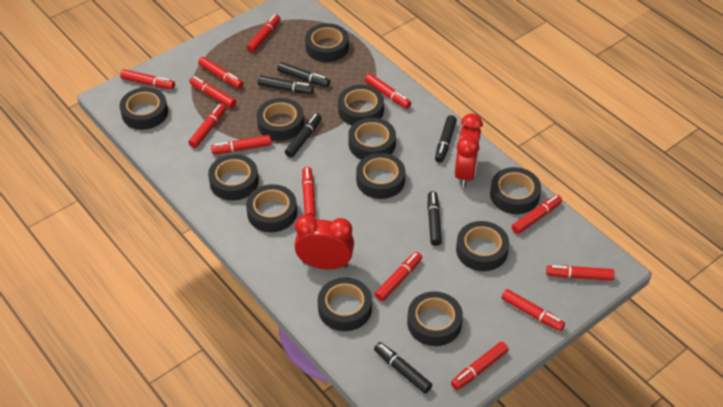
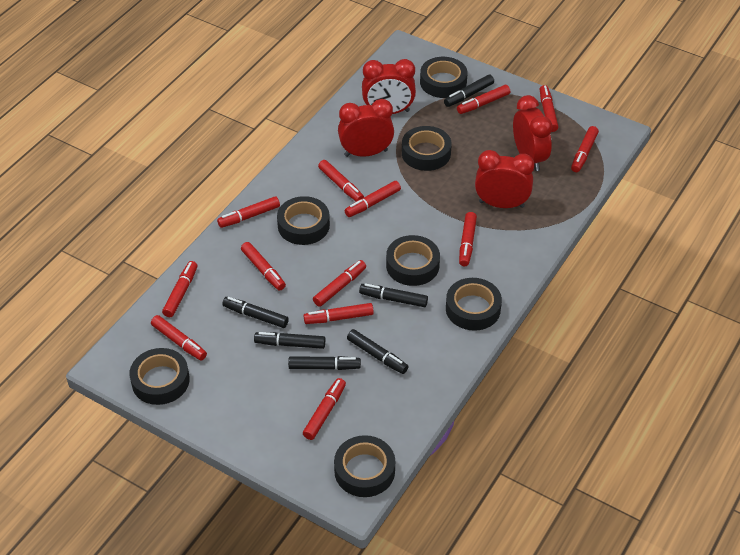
black tape: [119,87,168,130] [208,154,259,201] [246,184,297,232] [257,98,304,141] [305,23,349,62] [318,277,372,331] [338,85,384,125] [348,118,396,160] [356,153,405,199] [407,291,463,346] [456,221,509,271] [490,167,541,214] = 12 -> [129,348,190,405] [277,196,330,245] [334,435,395,497] [386,235,440,286] [402,126,452,171] [420,57,468,98] [446,278,502,331] = 7
red clock: [294,214,354,270] [455,114,483,188] = 2 -> [338,99,394,157] [362,59,416,114] [475,150,535,208] [513,95,553,171] = 4

